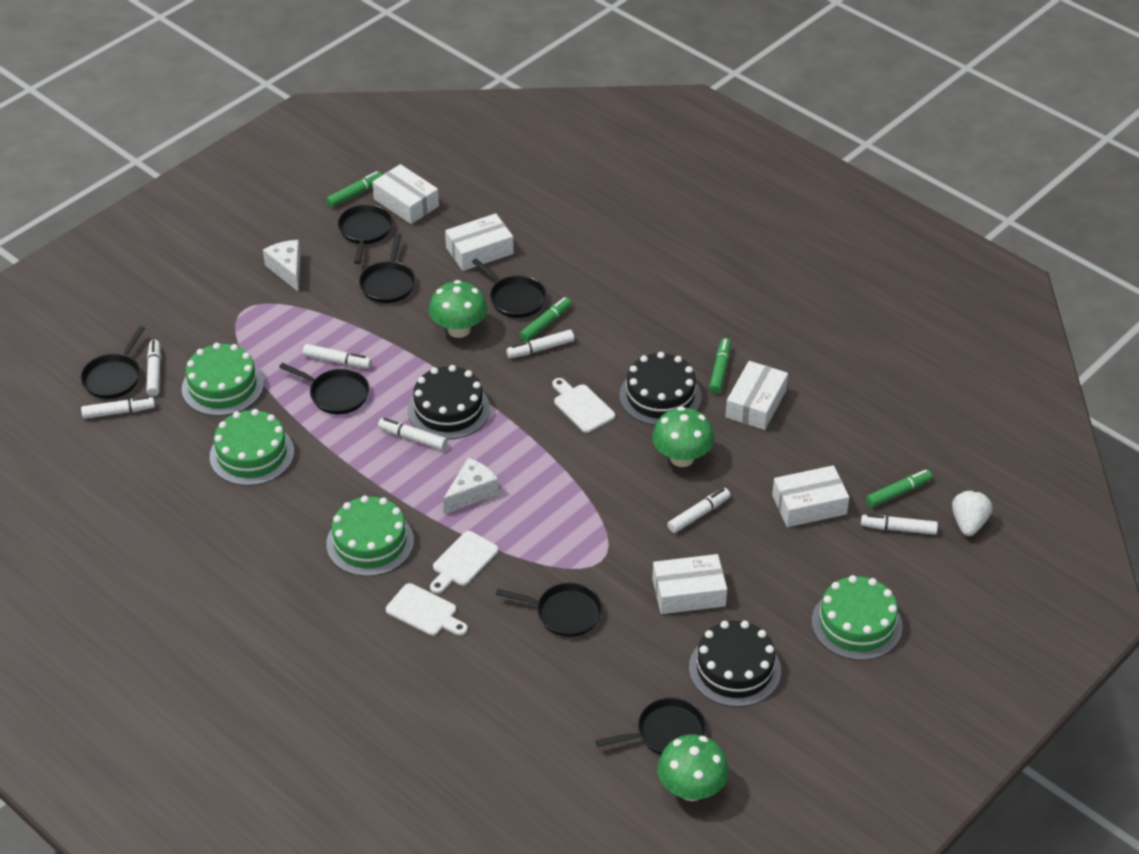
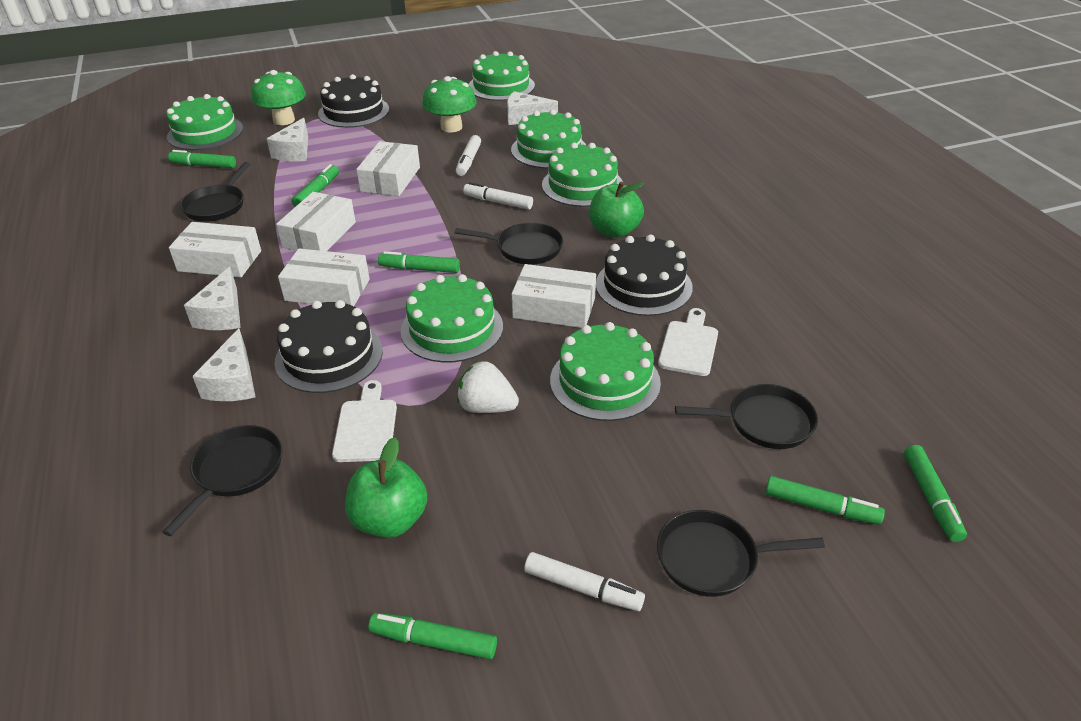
black pan: [81,326,145,399] [279,363,369,414] [338,204,393,264] [359,234,416,303] [472,259,547,318] [496,583,602,637] [595,698,706,755] = 7 -> [162,425,283,536] [180,162,250,222] [455,223,563,265] [657,510,825,597] [675,384,818,449] = 5
green apple: none = 0 -> [345,437,427,538] [589,181,644,238] = 2
green cake: [182,343,264,416] [210,409,294,486] [326,496,414,577] [812,575,903,660] = 4 -> [167,94,243,150] [401,274,503,363] [469,51,535,101] [511,109,586,168] [542,143,623,207] [550,322,661,421] = 6
green marker: [326,171,383,207] [519,297,571,342] [709,338,731,394] [866,470,932,508] = 4 -> [168,150,236,168] [292,164,339,207] [368,613,497,659] [378,251,460,273] [765,476,885,525] [904,445,967,542] = 6
green mushroom: [429,280,487,338] [652,407,714,467] [657,734,729,801] = 3 -> [251,70,306,125] [422,76,477,132] = 2
white cheese: [263,240,301,292] [443,458,499,514] = 2 -> [184,266,241,330] [193,328,255,401] [267,118,308,161] [507,91,558,125] = 4
white cutting board: [386,583,468,636] [430,531,498,594] [552,378,615,433] = 3 -> [332,380,397,462] [658,308,718,376] = 2
white marker: [81,396,155,419] [147,340,161,396] [303,344,372,368] [378,418,447,450] [506,330,574,358] [667,488,730,533] [861,514,938,535] = 7 -> [456,135,481,176] [463,182,533,210] [524,552,645,611] = 3

